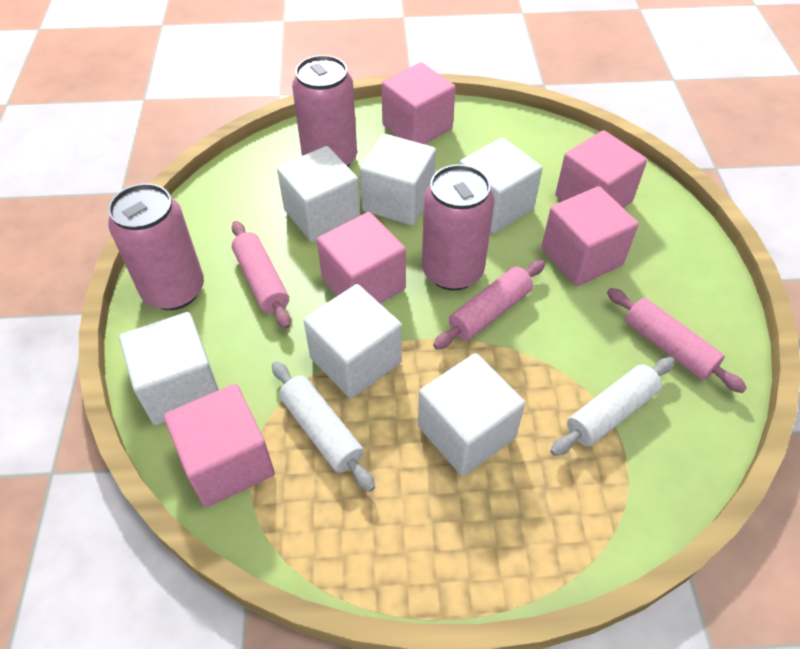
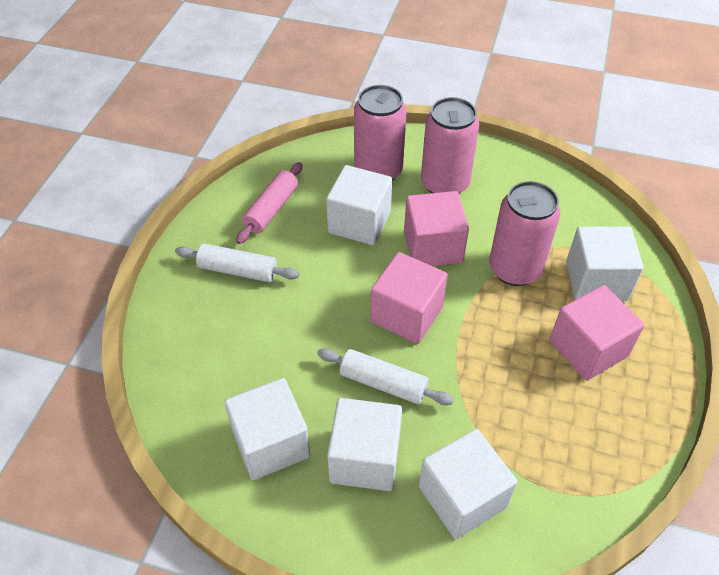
pink cube: [164,384,275,507] [317,212,406,303] [381,62,456,144] [541,186,639,286] [555,130,647,208] = 5 -> [370,252,448,344] [404,191,469,266] [550,285,644,381] = 3
pink rolling pin: [232,221,291,329] [433,260,545,350] [607,288,747,393] = 3 -> [236,162,302,244] = 1
white cube: [119,312,219,425] [277,146,360,242] [304,284,402,399] [360,134,436,226] [418,353,525,476] [460,137,542,233] = 6 -> [224,378,310,480] [326,165,392,245] [327,398,402,491] [419,429,517,539] [566,226,643,301] = 5

